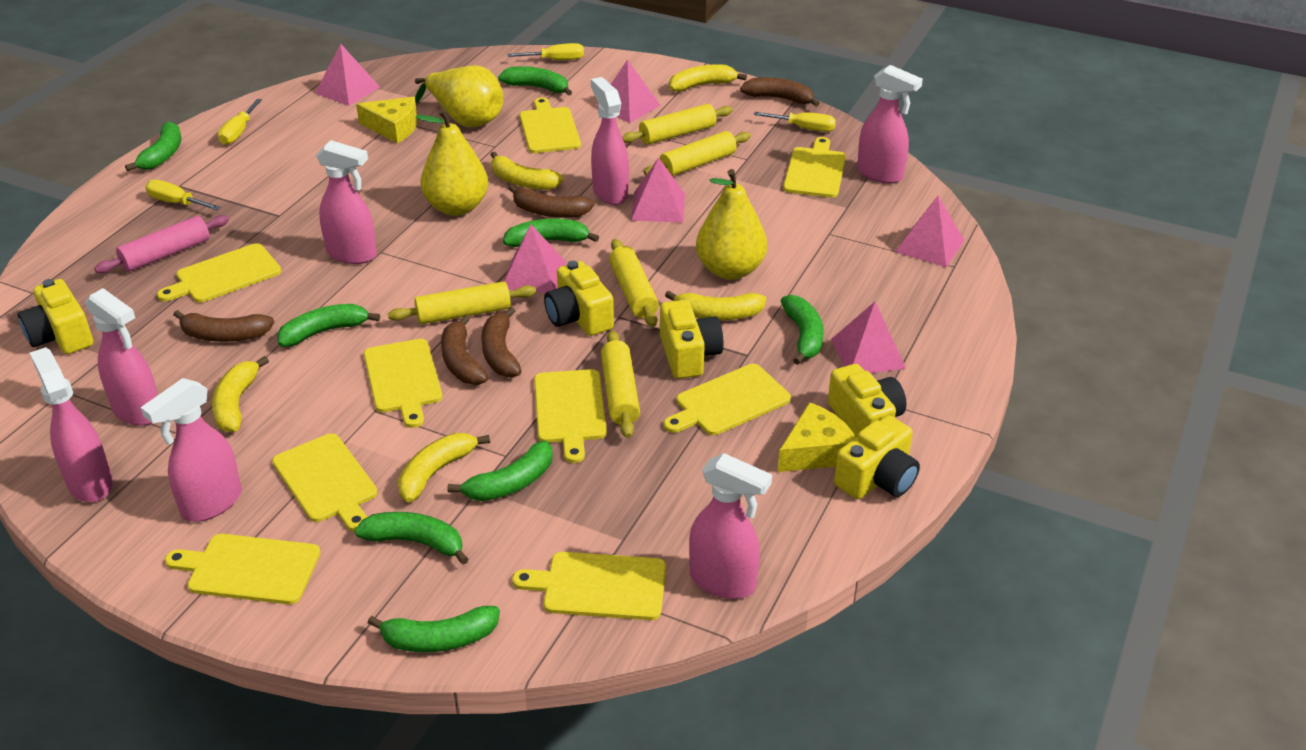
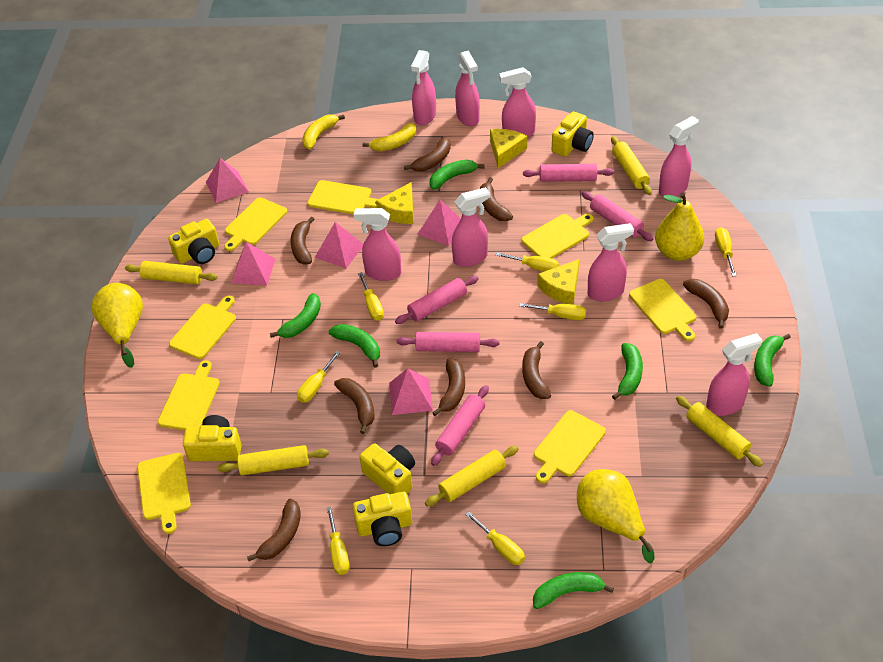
brown banana: [173,310,274,342] [441,315,488,385] [481,307,521,378] [508,185,594,218] [740,77,820,107] = 5 -> [247,499,301,561] [290,217,315,265] [334,378,375,434] [404,137,451,172] [432,358,465,416] [480,178,513,221] [522,341,551,399] [683,279,729,329] = 8
green banana: [125,122,181,171] [277,304,380,347] [355,512,469,565] [368,606,500,652] [448,441,553,501] [498,66,572,96] [503,219,599,247] [780,295,824,365] = 8 -> [270,293,321,338] [329,324,380,368] [429,160,485,190] [533,572,614,609] [612,343,643,400] [754,334,791,387] = 6
pink pyramid: [315,44,380,106] [504,225,566,293] [595,59,661,123] [631,158,685,222] [831,302,906,373] [895,196,964,267] = 6 -> [206,158,249,203] [231,242,275,285] [315,222,363,268] [389,368,433,415] [417,200,461,246] = 5
pink rolling pin: [94,215,229,273] = 1 -> [395,276,479,324] [396,332,500,352] [431,385,489,466] [523,164,614,182] [582,191,653,241] = 5
pink spray bottle: [30,347,113,502] [85,288,158,426] [141,378,242,522] [316,140,377,264] [591,77,629,205] [689,453,772,599] [857,65,923,183] = 7 -> [354,208,401,281] [411,50,436,125] [452,187,490,267] [455,51,480,126] [499,67,536,138] [588,223,634,302] [659,116,699,197] [706,333,762,416] = 8
yellow banana: [212,356,269,432] [398,433,490,502] [491,152,564,190] [665,291,767,320] [669,64,747,92] = 5 -> [302,114,345,150] [362,123,416,151] = 2
yellow cheese: [356,97,417,143] [778,402,856,472] = 2 -> [376,182,413,224] [490,129,527,168] [537,259,579,304] = 3
yellow cutting board: [157,243,281,302] [165,534,321,604] [272,433,378,532] [364,339,442,428] [512,552,666,620] [520,97,581,153] [534,369,607,463] [664,364,791,435] [783,137,846,198] = 9 -> [137,453,191,534] [158,360,220,430] [169,296,236,359] [224,197,287,251] [307,180,378,215] [521,214,593,258] [534,410,606,483] [629,279,696,341] = 8
yellow screwdriver: [145,180,221,210] [218,99,262,145] [508,43,584,60] [754,112,836,132] = 4 -> [297,351,341,403] [326,507,350,575] [358,272,384,321] [465,511,525,565] [496,252,559,272] [519,303,586,320] [715,227,737,276] = 7

